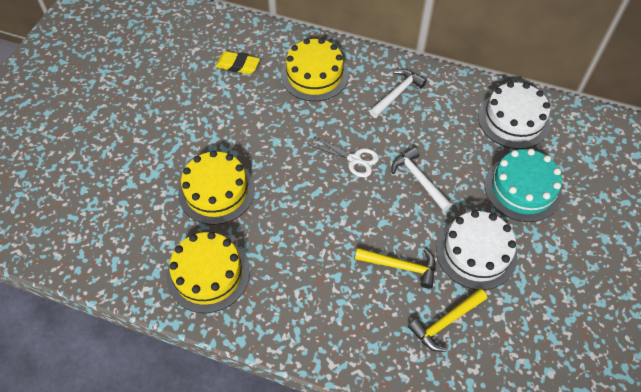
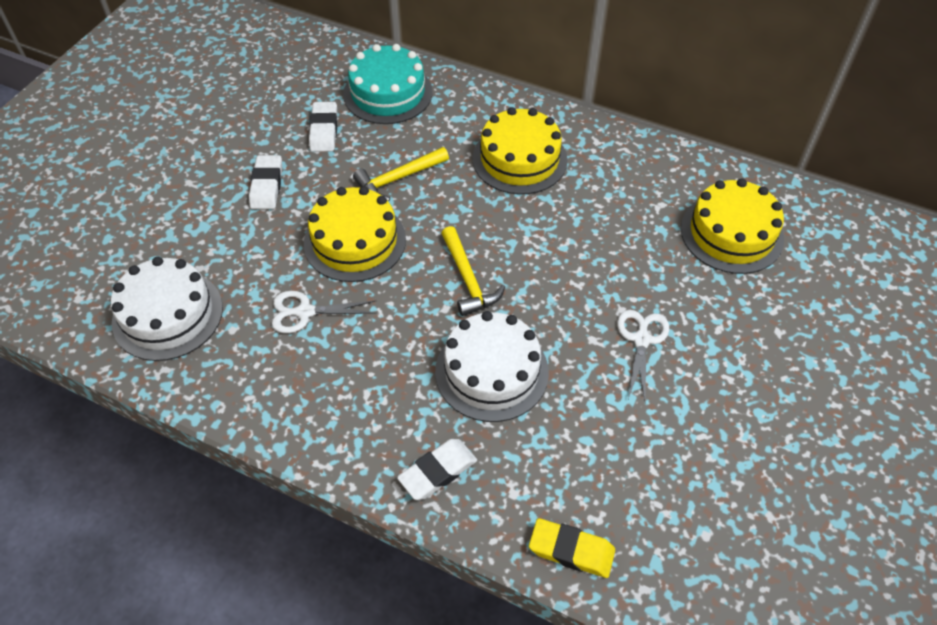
white eraser: none = 0 -> [249,155,282,209] [309,102,338,152] [397,439,477,500] = 3
white hammer: [369,69,427,118] [391,147,452,211] = 2 -> none = 0
white scissors: [309,137,379,177] = 1 -> [272,291,377,333] [617,310,669,400] = 2

